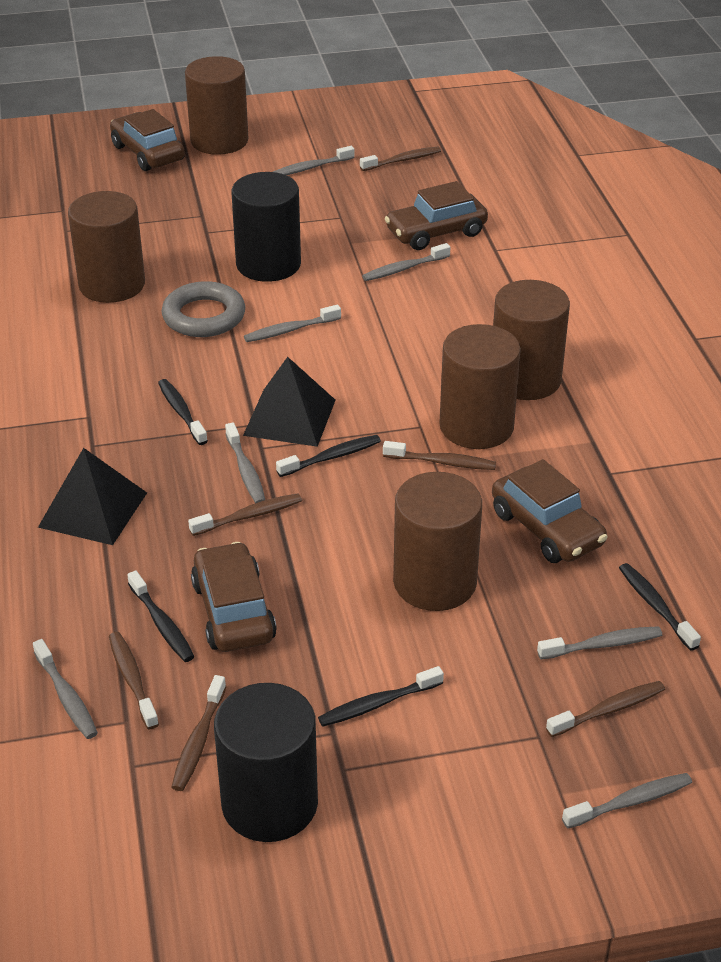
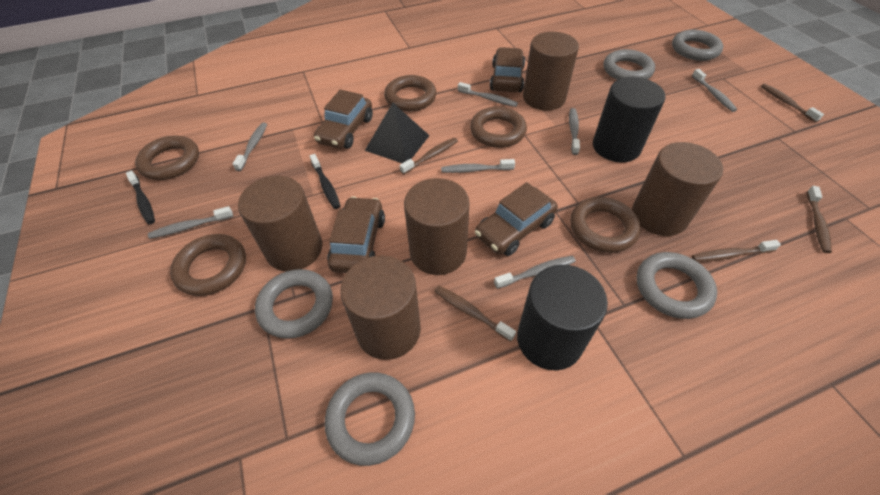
black pyramid: [38,448,147,545] [243,357,336,447] = 2 -> [365,103,430,163] = 1
black toothbrush: [127,570,195,662] [158,379,208,445] [276,435,381,477] [318,666,444,726] [619,563,701,651] = 5 -> [126,170,155,224] [310,154,340,209] = 2
brown ring: none = 0 -> [135,136,199,180] [170,234,246,296] [384,75,436,112] [470,107,527,148] [570,197,641,253] = 5
brown toothbrush: [109,632,159,729] [171,675,226,791] [188,494,302,536] [360,147,441,171] [383,441,496,470] [546,681,665,737] = 6 -> [399,138,458,174] [434,285,516,342] [692,240,781,262] [761,84,824,123] [807,186,832,253] = 5
grey ring: [162,281,245,337] = 1 -> [255,269,333,339] [325,372,415,466] [604,49,655,80] [637,252,717,319] [672,30,723,61] = 5

